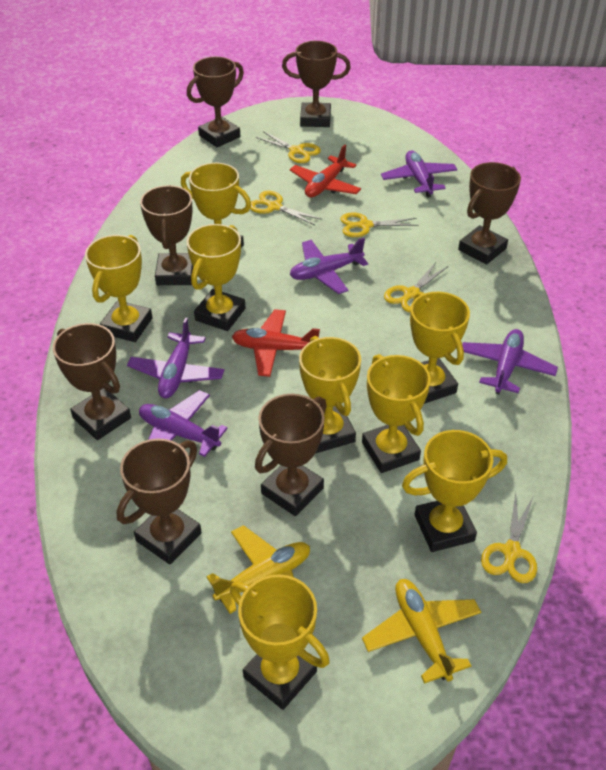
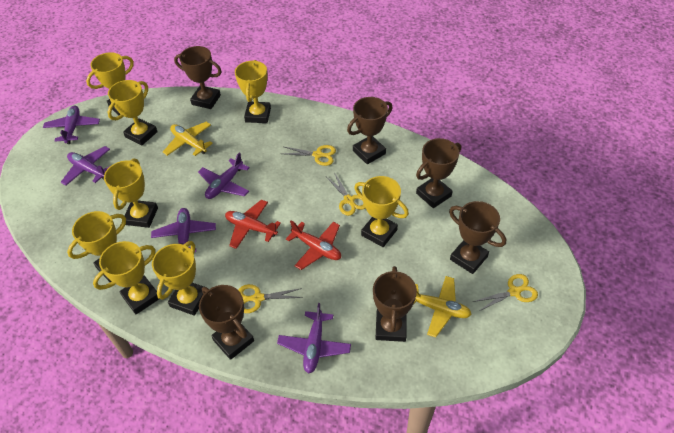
brown trophy: [53,323,131,440] [117,439,202,565] [140,185,193,285] [187,57,244,147] [255,394,327,516] [282,41,351,127] [458,162,521,265] = 7 -> [174,46,222,109] [199,285,254,360] [347,97,392,164] [373,266,417,342] [416,138,461,208] [449,201,506,274] = 6
yellow scissors: [250,191,322,225] [256,131,321,163] [340,212,419,237] [384,262,448,312] [481,493,537,583] = 5 -> [239,284,303,313] [283,145,336,166] [327,172,366,216] [473,274,538,311] = 4

